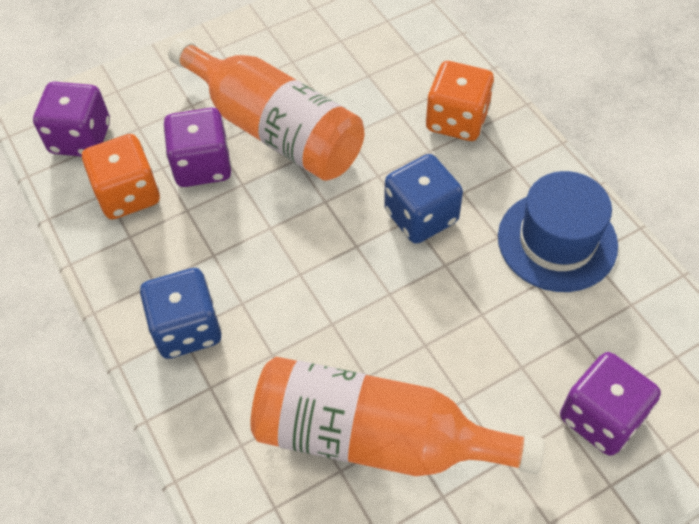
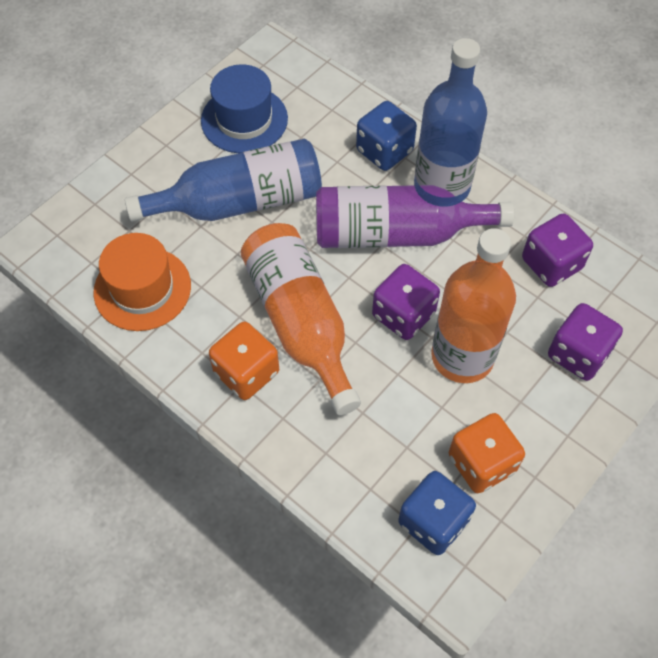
blue bottle: none = 0 -> [125,138,322,222] [414,38,487,201] = 2
orange hat: none = 0 -> [93,233,191,331] = 1
purple bottle: none = 0 -> [316,185,514,248] = 1

